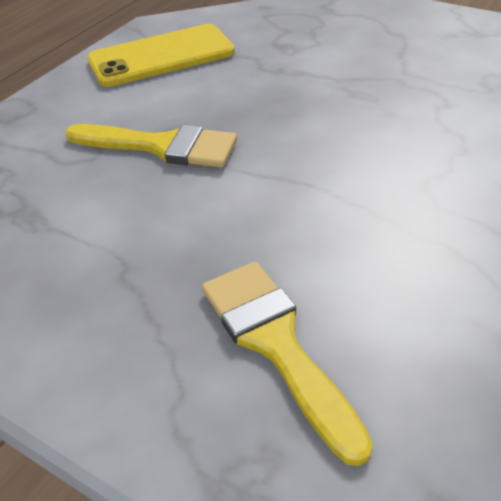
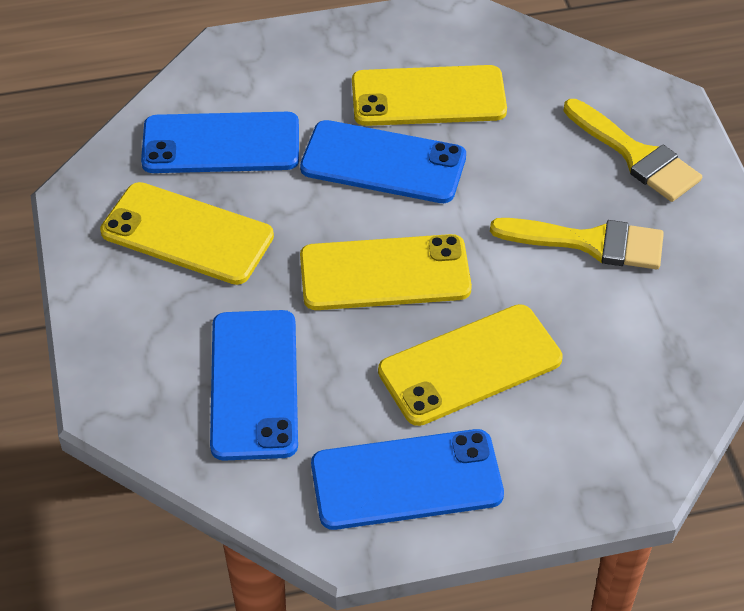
blue phone: none = 0 -> [141,112,299,173] [210,310,298,461] [300,120,466,203] [311,429,504,530] = 4
yellow phone: [87,24,235,87] = 1 -> [100,182,274,285] [300,234,472,310] [352,65,507,126] [378,304,563,426] = 4

